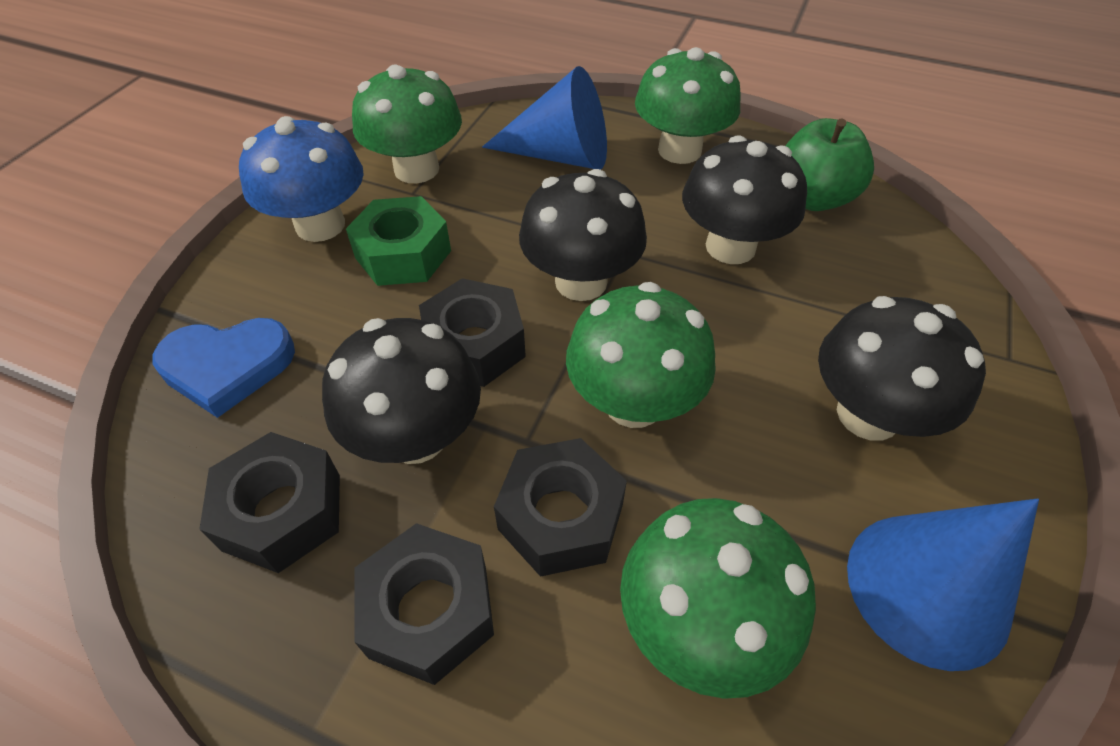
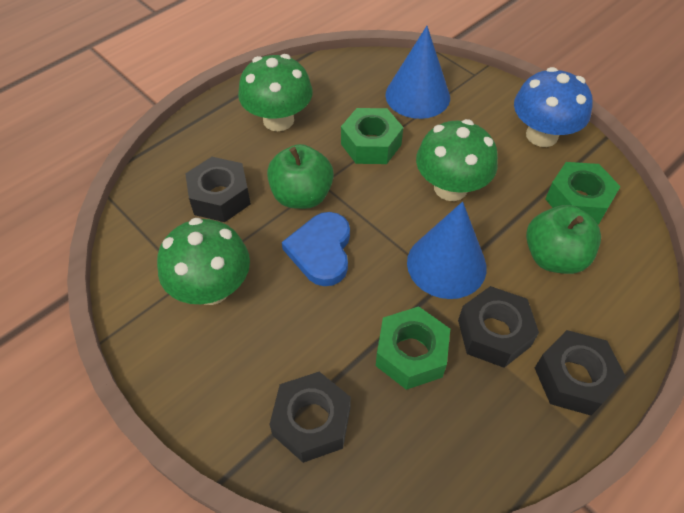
black mushroom: [322,318,481,464] [519,169,647,301] [682,135,807,264] [818,296,986,441] = 4 -> none = 0
green apple: [785,118,874,211] = 1 -> [267,144,334,209] [526,205,601,274] = 2
green mushroom: [352,65,462,183] [566,282,716,428] [620,498,816,699] [635,47,741,164] = 4 -> [157,218,250,305] [238,54,313,131] [416,119,498,201] = 3
green nut: [346,196,451,286] = 1 -> [341,108,403,164] [376,306,450,390] [545,162,621,225] = 3

